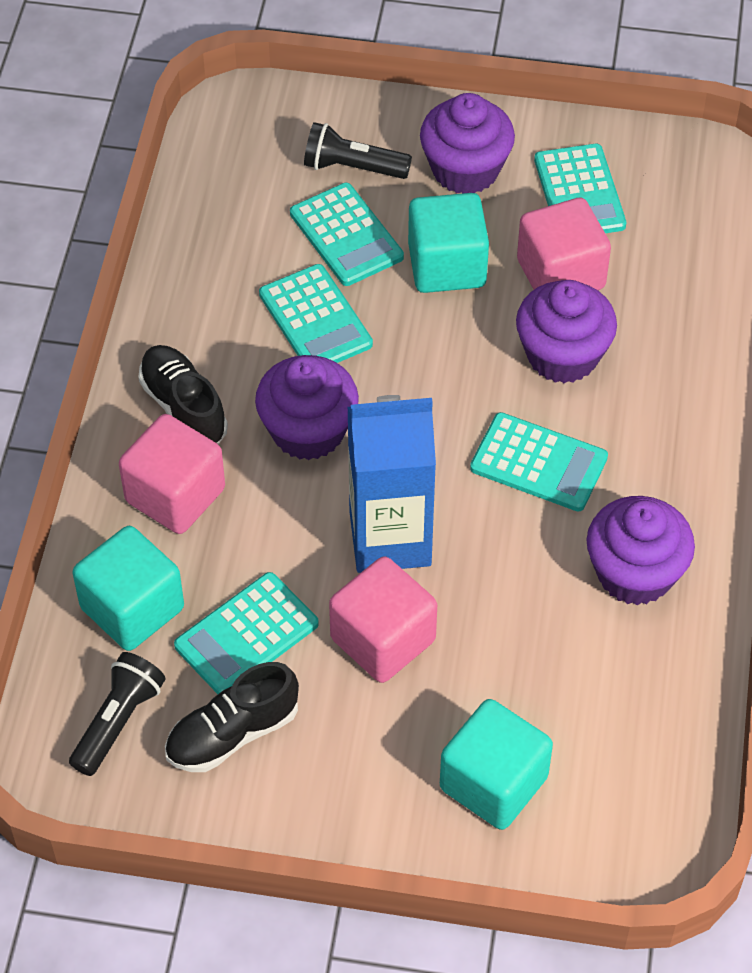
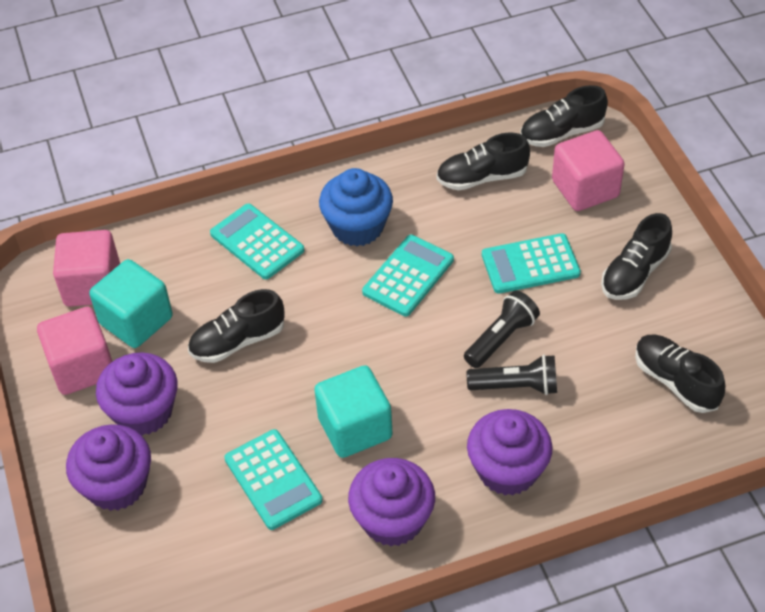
black shoe: [138,345,228,444] [165,662,299,772] = 2 -> [188,289,284,363] [436,132,530,190] [520,85,608,147] [601,213,672,300] [635,335,725,413] = 5
blue carton: [347,395,436,573] = 1 -> none = 0
blue cupcake: none = 0 -> [319,168,393,246] = 1
turquoise calculator: [174,572,319,694] [259,264,373,363] [290,183,404,286] [470,412,608,511] [534,144,626,233] = 5 -> [210,203,305,279] [224,429,323,530] [362,235,454,317] [482,233,581,294] = 4
turquoise cube: [73,526,184,651] [408,193,489,293] [440,699,553,830] = 3 -> [89,259,173,348] [314,366,393,458] = 2

